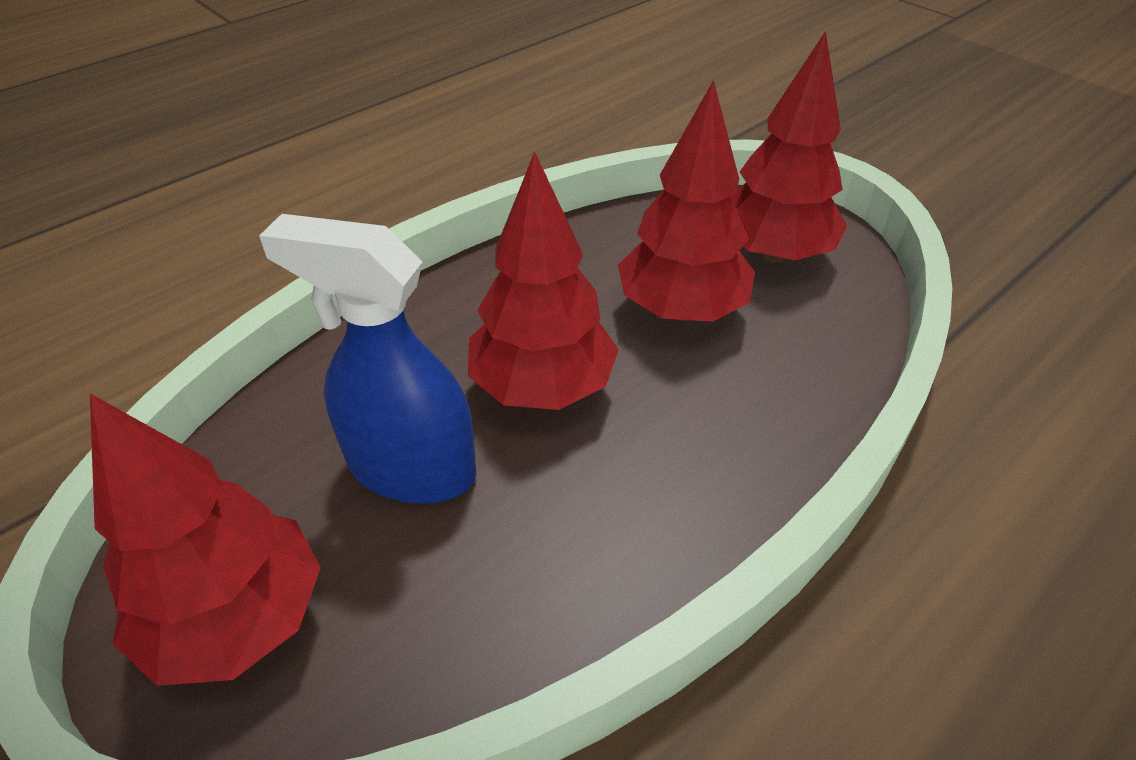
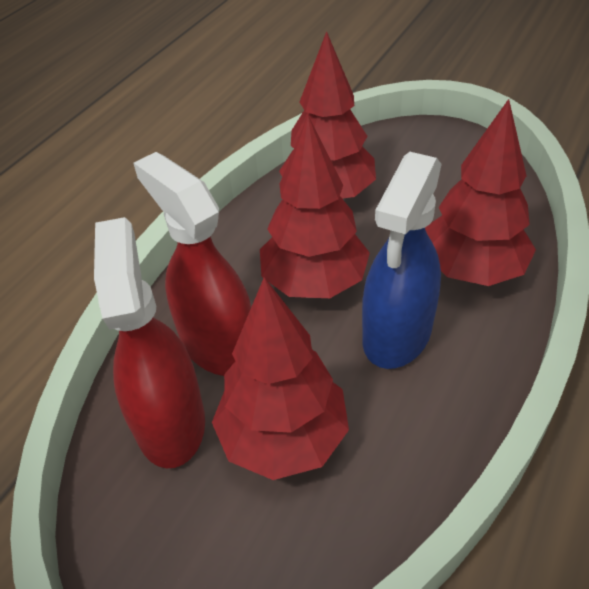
red spray bottle: none = 0 -> [94,217,205,469] [133,152,251,376] = 2

